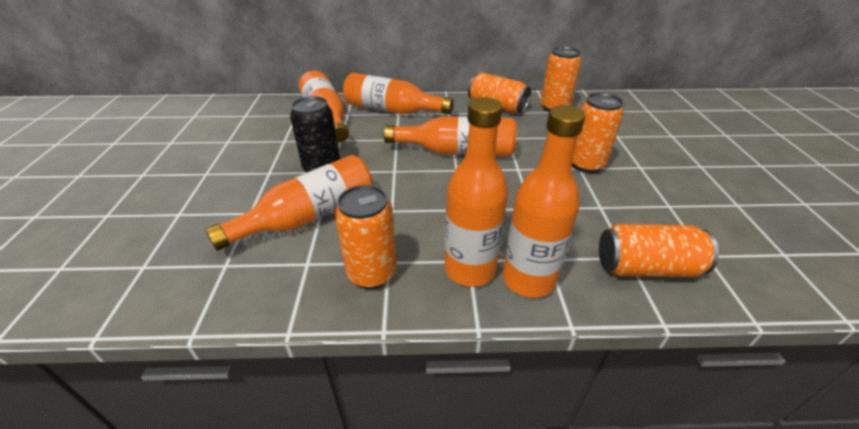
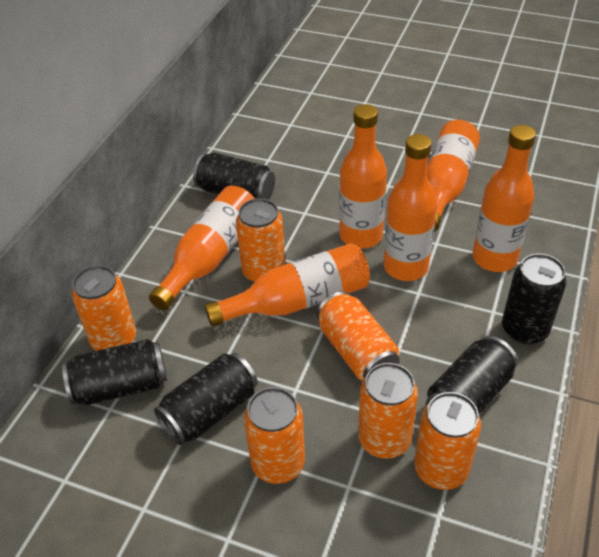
black can: [290,96,340,172] = 1 -> [62,339,167,405] [154,353,258,445] [193,153,275,200] [426,336,518,415] [502,254,566,345] = 5
orange can: [335,185,397,289] [468,72,531,114] [540,46,581,112] [572,93,624,173] [599,224,719,277] = 5 -> [72,265,136,351] [236,198,285,283] [244,387,305,484] [317,291,400,381] [358,363,418,459] [414,392,481,490] = 6

